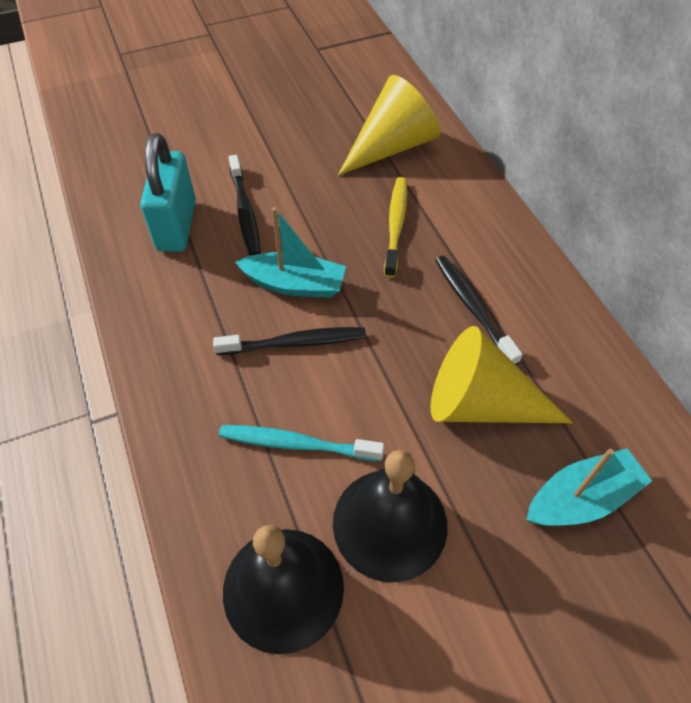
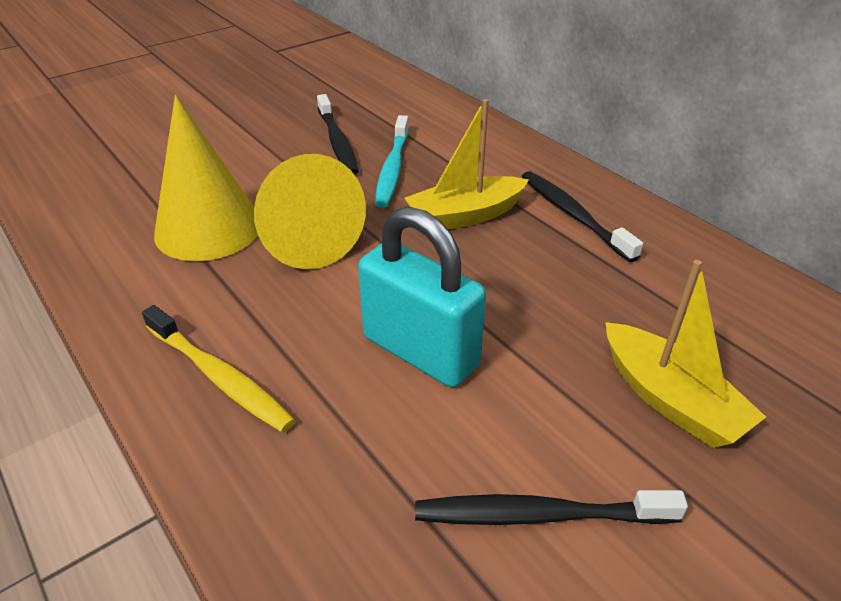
black bell: [223,525,344,654] [333,450,448,582] = 2 -> none = 0
turquoise boat: [235,207,346,298] [526,448,652,526] = 2 -> none = 0
yellow boat: none = 0 -> [404,99,529,229] [606,260,766,448] = 2

